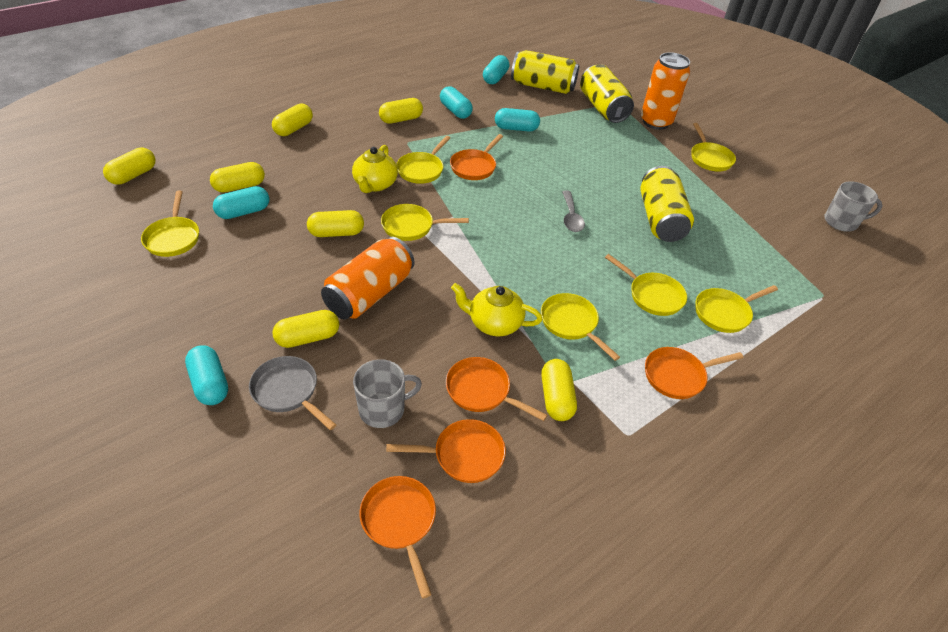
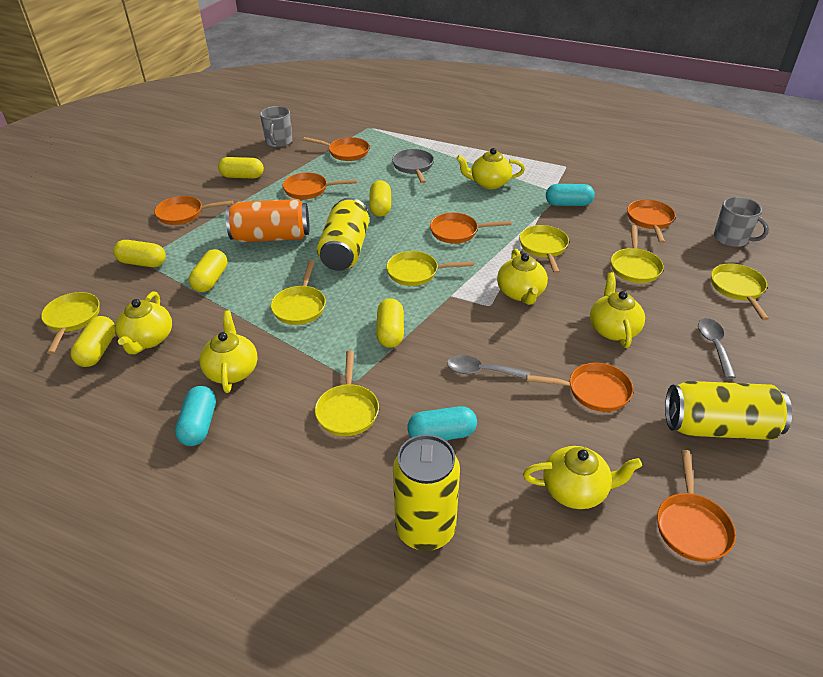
grey spoon: [562,190,585,232] = 1 -> [447,355,530,379] [698,318,736,379] = 2
orange can: [321,237,414,319] [641,52,690,130] = 2 -> [226,199,309,242] = 1
orange pan: [360,476,436,599] [386,419,506,483] [446,357,547,421] [450,134,503,180] [645,347,743,399] = 5 -> [154,196,233,225] [283,173,357,199] [303,137,369,161] [430,213,511,244] [526,363,633,412] [627,199,676,243] [657,450,736,562] = 7
turquoise capsule: [185,345,228,405] [213,186,270,219] [440,86,473,119] [483,55,509,84] [495,108,540,131] = 5 -> [175,386,216,446] [407,406,477,440] [546,184,595,206] = 3
yellow capsule: [103,148,156,184] [210,162,265,193] [272,104,313,136] [272,310,339,348] [307,210,364,237] [379,98,423,124] [541,359,577,421] = 7 -> [71,316,116,367] [113,240,166,267] [189,249,227,292] [218,157,264,178] [369,180,391,217] [376,298,404,348] = 6
yellow teapot: [352,145,398,193] [451,283,542,336] = 2 -> [115,292,172,354] [199,310,258,393] [456,148,525,189] [497,249,548,305] [523,446,642,509] [590,272,645,348] = 6

